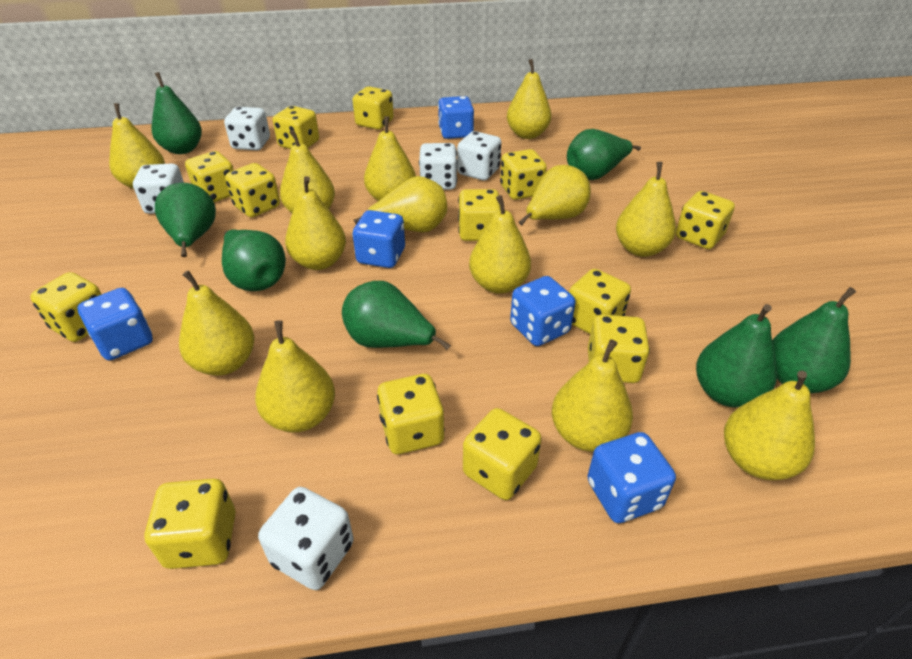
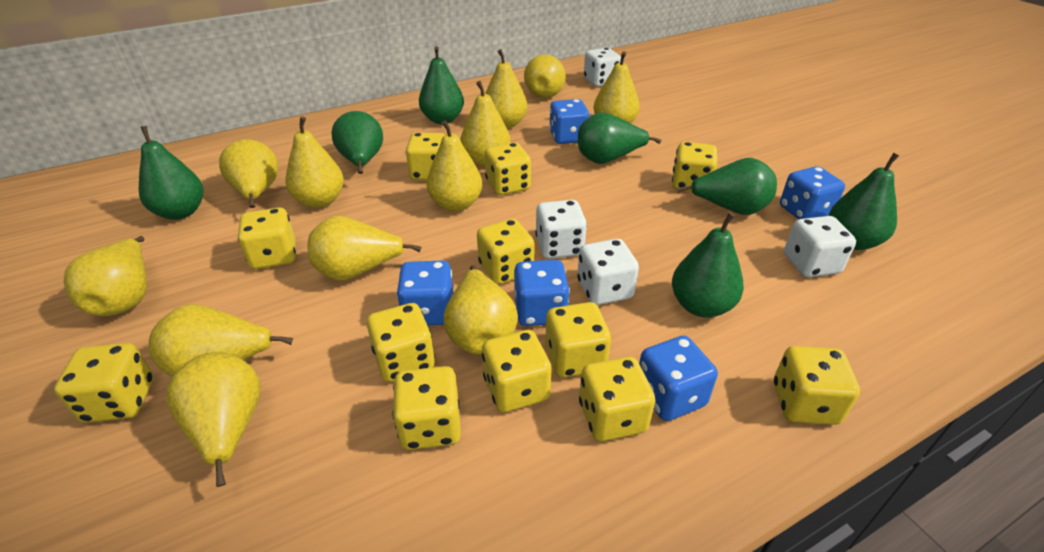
white dice: [133,164,184,214] [224,107,270,150] [258,487,354,590] [419,143,457,190] [457,131,501,180] = 5 -> [535,200,587,259] [577,239,639,305] [584,48,621,87] [784,216,856,277] = 4
yellow dice: [30,272,102,342] [145,479,236,569] [185,151,233,202] [225,163,280,217] [273,106,319,149] [352,86,394,130] [377,374,445,454] [458,189,501,241] [463,408,542,500] [500,149,547,200] [569,269,631,334] [588,315,650,383] [676,191,735,249] = 13 -> [54,343,153,423] [238,207,296,269] [367,303,435,382] [392,366,461,450] [406,133,445,180] [477,219,535,285] [482,330,552,413] [484,142,531,195] [545,302,611,378] [579,357,655,442] [672,142,717,192] [774,346,860,425] = 12
yellow pear: [109,103,165,189] [179,271,255,376] [255,320,335,433] [280,130,335,213] [285,176,346,270] [354,176,447,232] [364,116,416,201] [469,195,531,294] [507,59,552,139] [519,165,591,225] [552,339,633,452] [616,162,676,257] [724,371,815,480] = 13 -> [64,236,147,316] [149,304,293,377] [166,352,261,487] [219,139,278,208] [285,117,344,208] [308,216,421,281] [426,120,482,212] [444,265,518,355] [461,81,511,166] [485,49,527,129] [524,55,566,98] [594,51,640,123] = 12

